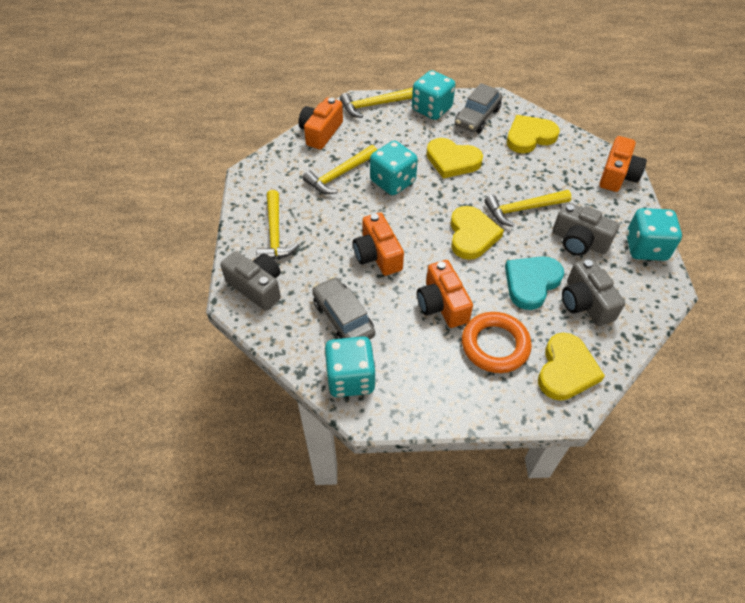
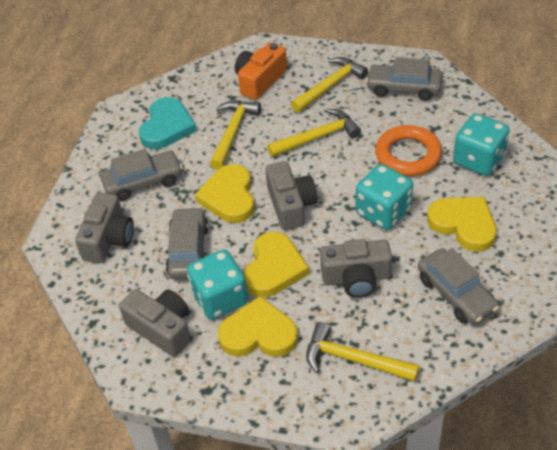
grey camera: [220,251,281,311] [553,202,620,256] [562,258,625,326] = 3 -> [75,193,134,263] [119,289,191,357] [265,161,318,230] [320,239,392,298] = 4
grey car: [312,277,375,340] [455,83,502,133] = 2 -> [100,149,183,201] [166,207,209,280] [366,57,442,101] [418,248,499,325] = 4
orange camera: [298,97,343,150] [353,212,404,276] [417,260,473,328] [599,136,647,192] = 4 -> [235,42,287,100] = 1
turquoise dice: [324,336,376,397] [370,141,418,195] [412,70,455,120] [626,208,682,261] = 4 -> [187,250,248,319] [356,164,413,230] [453,113,510,176] = 3

